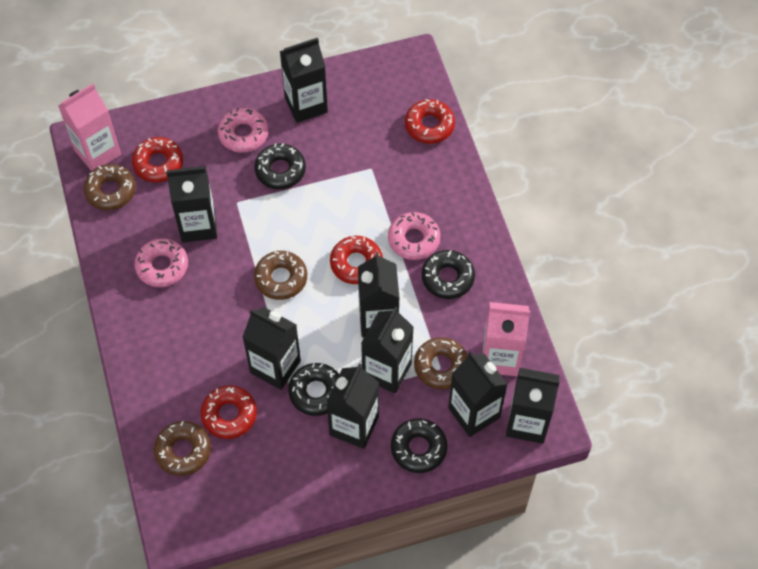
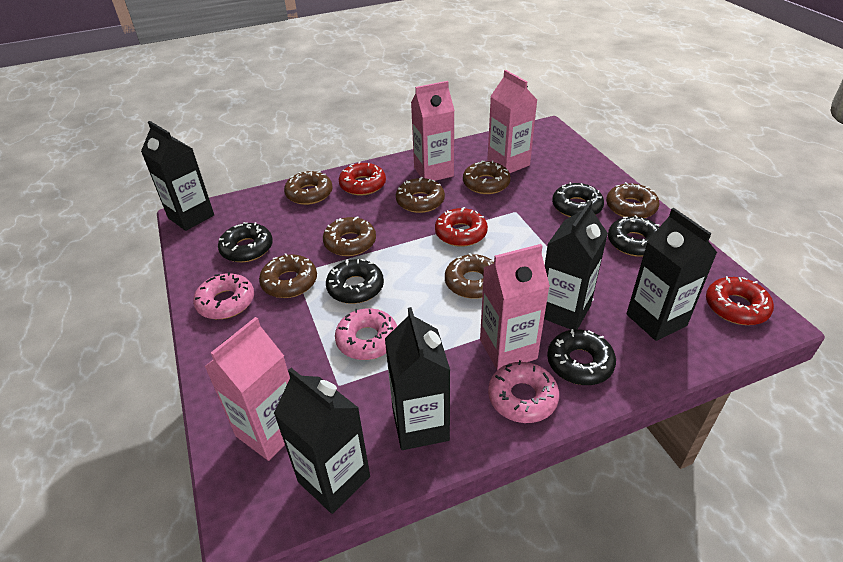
black carton: [166,166,217,242] [242,307,301,390] [280,38,328,123] [326,364,379,449] [358,252,400,338] [361,307,414,394] [448,352,508,437] [506,368,560,444] = 8 -> [141,121,214,231] [274,368,370,514] [385,307,450,450] [544,200,608,330] [626,208,717,341] = 5
black donut: [254,143,306,189] [288,363,339,416] [391,419,447,473] [422,250,475,299] = 4 -> [218,222,273,262] [326,259,384,304] [547,329,616,385] [552,182,604,217] [608,215,659,257] = 5
brown donut: [83,164,136,210] [154,421,211,476] [254,251,307,300] [414,337,468,389] = 4 -> [259,254,317,298] [284,171,333,205] [323,216,376,256] [396,177,445,213] [445,253,494,299] [463,161,511,194] [606,182,659,218] = 7
pink carton: [58,84,121,171] [482,302,530,376] = 2 -> [204,317,290,461] [411,81,455,181] [480,244,550,370] [487,70,537,173] = 4
red donut: [132,137,183,183] [201,385,257,439] [330,236,383,284] [405,99,455,144] = 4 -> [339,162,386,196] [435,207,488,247] [706,276,774,325] = 3

